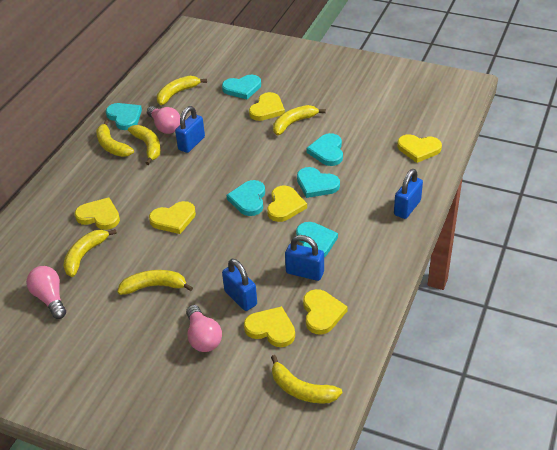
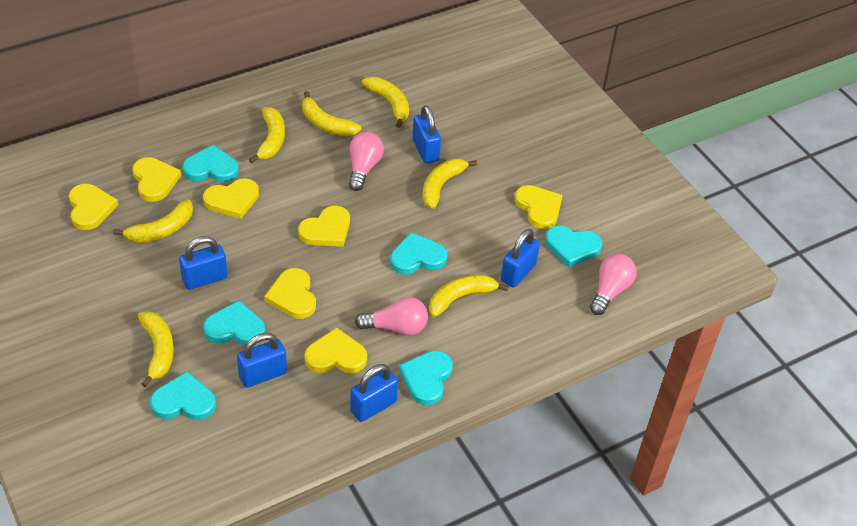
blue padlock: [175,106,205,153] [222,259,257,311] [285,235,324,281] [394,169,423,219] = 4 -> [179,236,228,290] [237,333,287,388] [350,364,398,422] [412,106,441,163] [501,229,540,288] = 5

